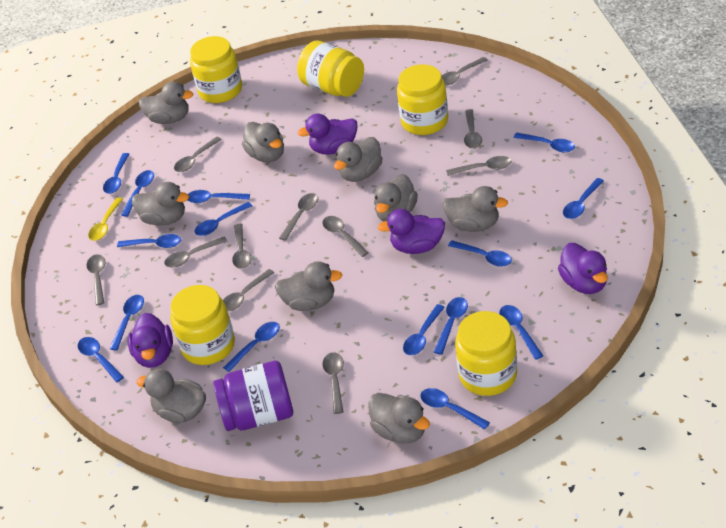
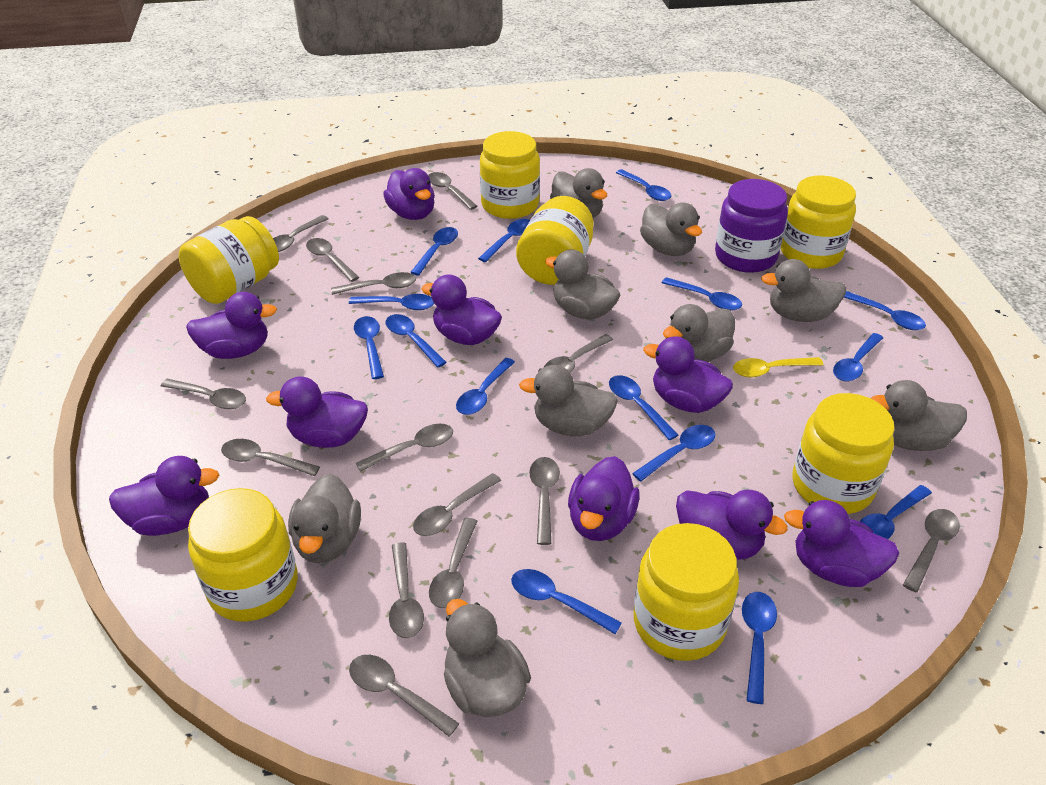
grey spoon: [87,254,105,305] [164,236,228,267] [174,137,222,172] [223,269,275,311] [232,224,252,269] [279,193,318,241] [322,216,369,257] [323,352,344,414] [442,57,488,85] [446,156,512,176] [464,109,482,149] = 11 -> [161,379,246,409] [221,439,320,476] [273,215,328,252] [306,238,359,282] [331,272,416,295] [349,655,459,737] [356,424,453,472] [389,542,424,638] [413,473,501,536] [428,172,477,210] [429,518,478,608] [529,457,560,545] [543,334,613,372] [903,509,960,592] = 14
purple duck: [128,313,173,368] [298,114,358,155] [378,209,445,254] [558,243,608,294] = 4 -> [109,456,219,536] [186,292,277,359] [266,376,368,448] [383,168,435,220] [421,275,502,345] [568,456,640,541] [643,336,733,413] [676,490,788,560] [784,500,899,587] = 9
yellow jar: [170,285,235,365] [190,36,242,103] [297,41,364,97] [397,64,448,135] [455,311,517,396] = 5 -> [179,216,279,304] [188,488,298,622] [480,131,540,219] [516,196,594,285] [633,523,739,661] [781,175,856,269] [792,393,895,514] = 7

